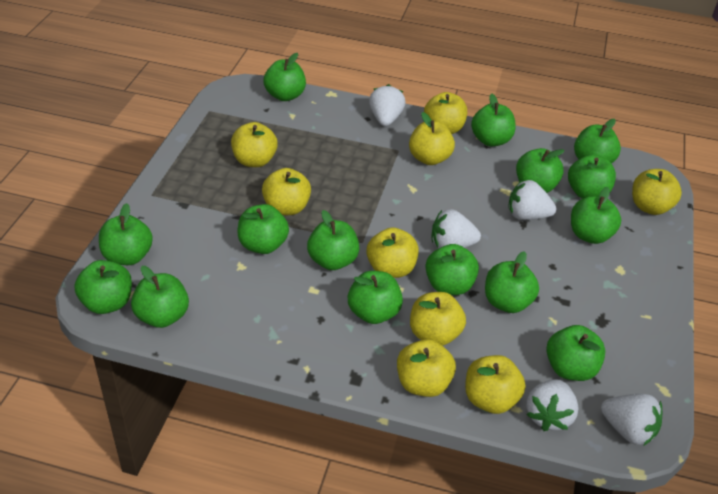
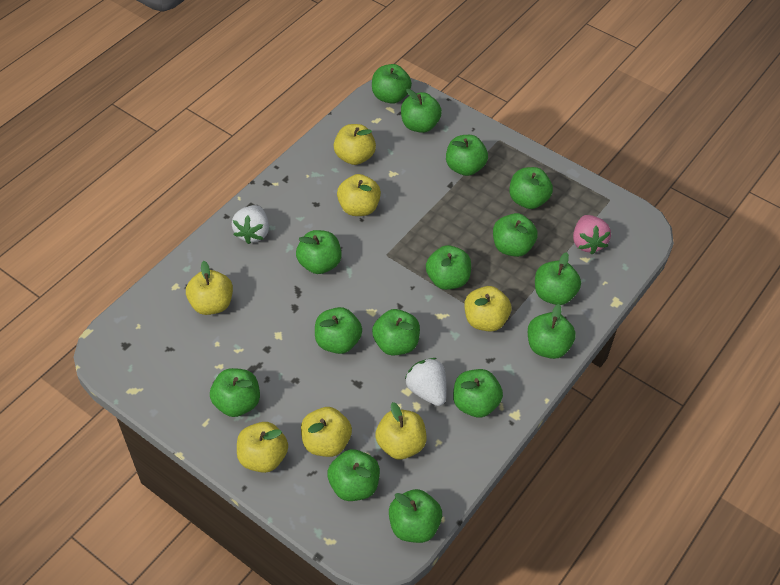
pink strawberry: none = 0 -> [573,215,611,254] = 1
white strawberry: [369,84,406,126] [432,209,481,249] [508,180,556,220] [526,379,579,431] [601,394,662,446] = 5 -> [232,205,269,244] [405,358,447,406] = 2
yellow apple: [231,122,278,167] [262,168,311,215] [367,227,419,278] [397,339,456,397] [409,112,455,165] [410,292,466,346] [424,92,467,134] [465,355,526,414] [632,169,682,215] = 9 -> [186,261,233,315] [237,422,288,473] [301,407,352,457] [334,124,376,165] [337,174,381,216] [375,402,427,459] [465,286,511,332] = 7

